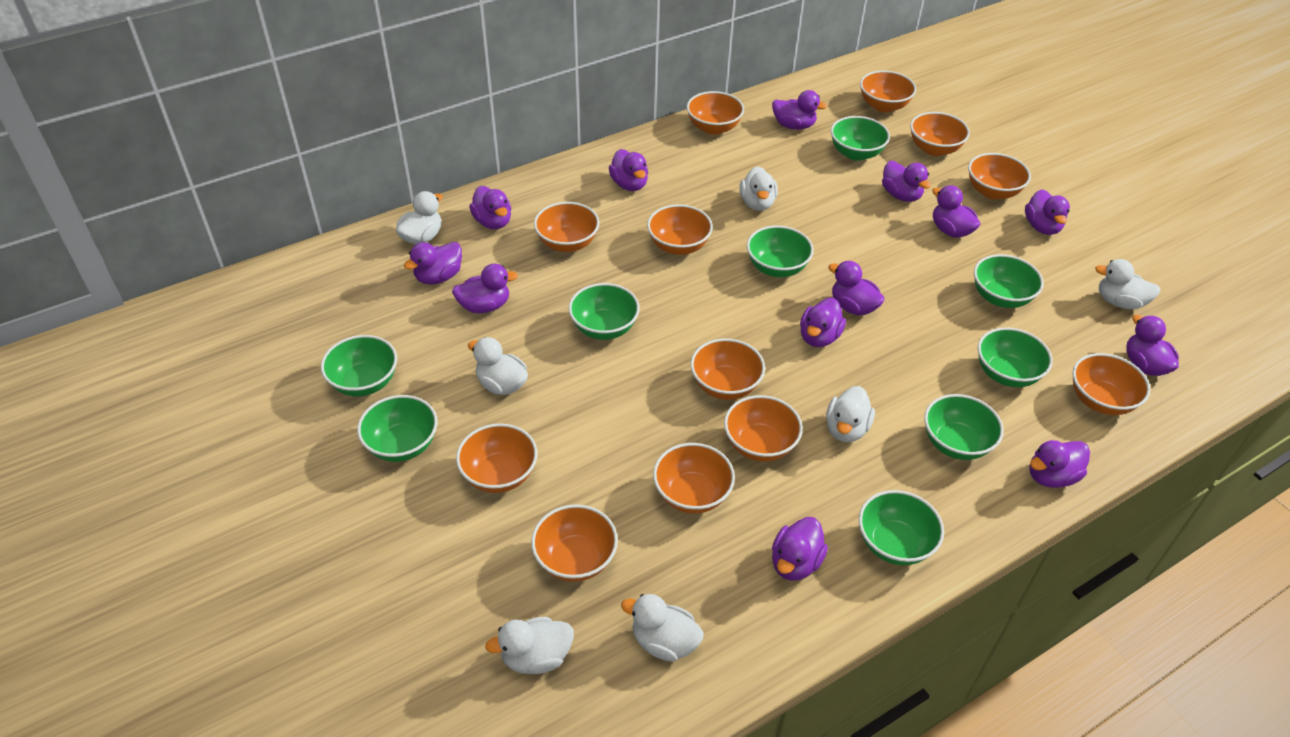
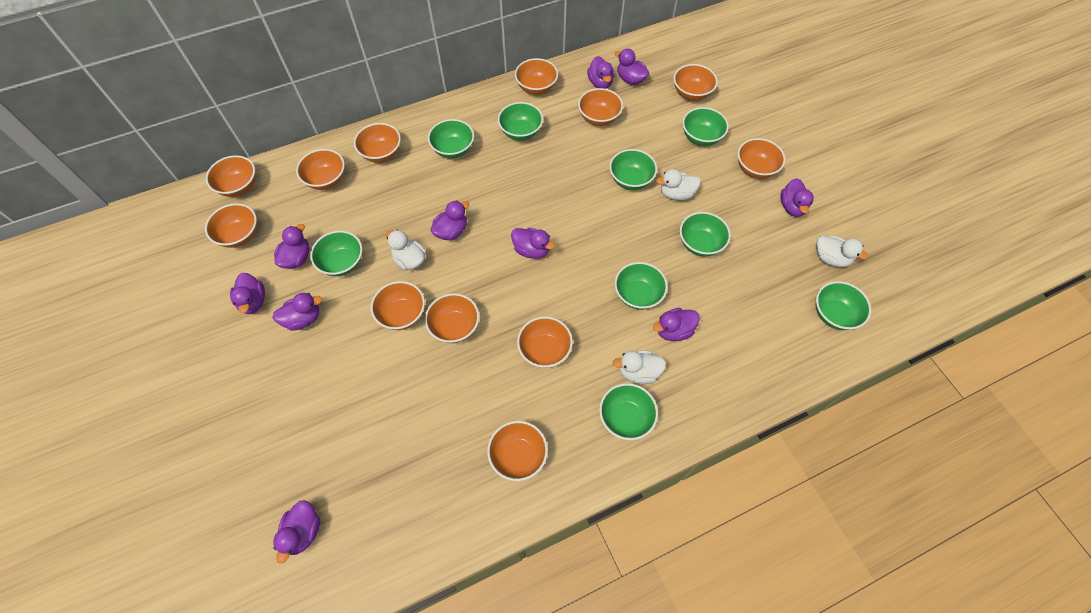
purple duck: [404,242,462,285] [452,264,518,313] [469,186,511,229] [609,149,648,191] [772,90,828,130] [772,517,828,581] [800,298,846,347] [828,261,885,316] [882,161,931,202] [932,185,980,238] [1025,189,1070,235] [1029,440,1090,488] [1126,314,1179,376] = 13 -> [230,273,265,314] [272,293,322,331] [273,500,320,564] [274,224,310,269] [431,200,469,240] [511,228,555,259] [587,56,614,89] [615,49,649,85] [653,308,700,341] [780,178,814,217] = 10
white duck: [396,191,443,244] [468,337,528,395] [485,617,574,674] [621,594,704,662] [740,166,778,211] [826,386,875,442] [1095,259,1161,309] = 7 -> [385,230,426,270] [613,350,666,384] [656,169,701,200] [816,236,868,267] = 4

